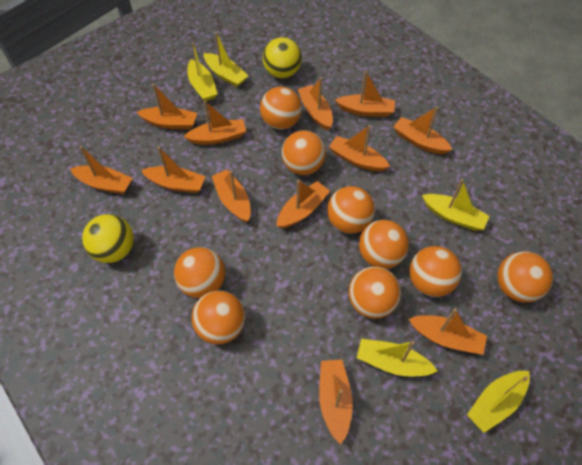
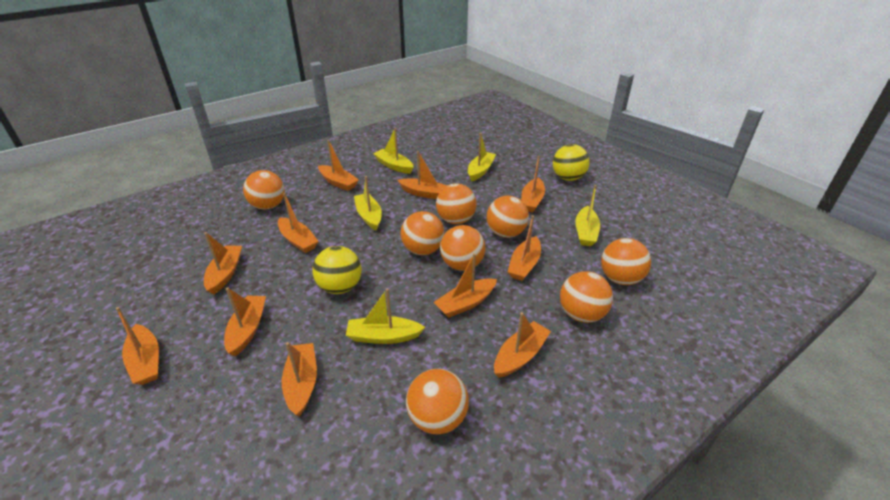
orange ball: [174,247,225,298] [192,291,245,344] [260,87,302,130] [282,130,326,175] [327,186,375,234] [349,266,401,318] [359,220,409,269] [409,246,462,297] [497,251,553,302] = 9 -> [243,170,285,210] [401,211,444,255] [406,369,469,434] [436,184,476,224] [440,225,485,271] [487,196,529,238] [560,271,613,323] [601,238,651,285] = 8
orange boat: [70,146,132,194] [137,84,197,129] [141,147,206,193] [183,101,246,145] [212,170,251,223] [277,180,330,229] [298,78,333,131] [319,360,353,445] [329,125,390,171] [335,71,395,117] [393,106,452,154] [409,308,487,355] = 12 -> [116,307,159,385] [204,232,242,295] [224,287,266,356] [278,193,318,253] [282,342,317,417] [318,140,359,191] [398,151,447,199] [434,253,497,318] [494,312,551,378] [508,215,541,281] [521,156,545,212] = 11

